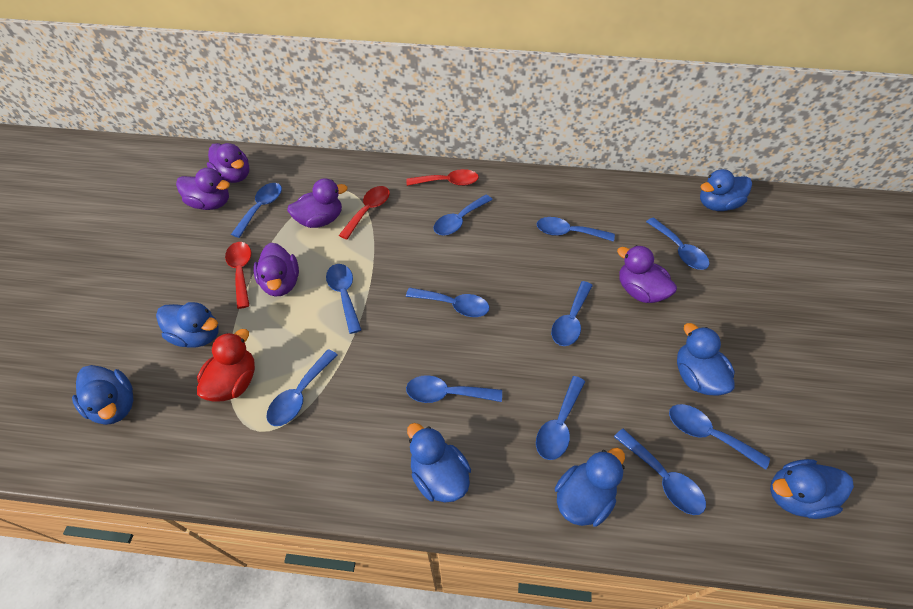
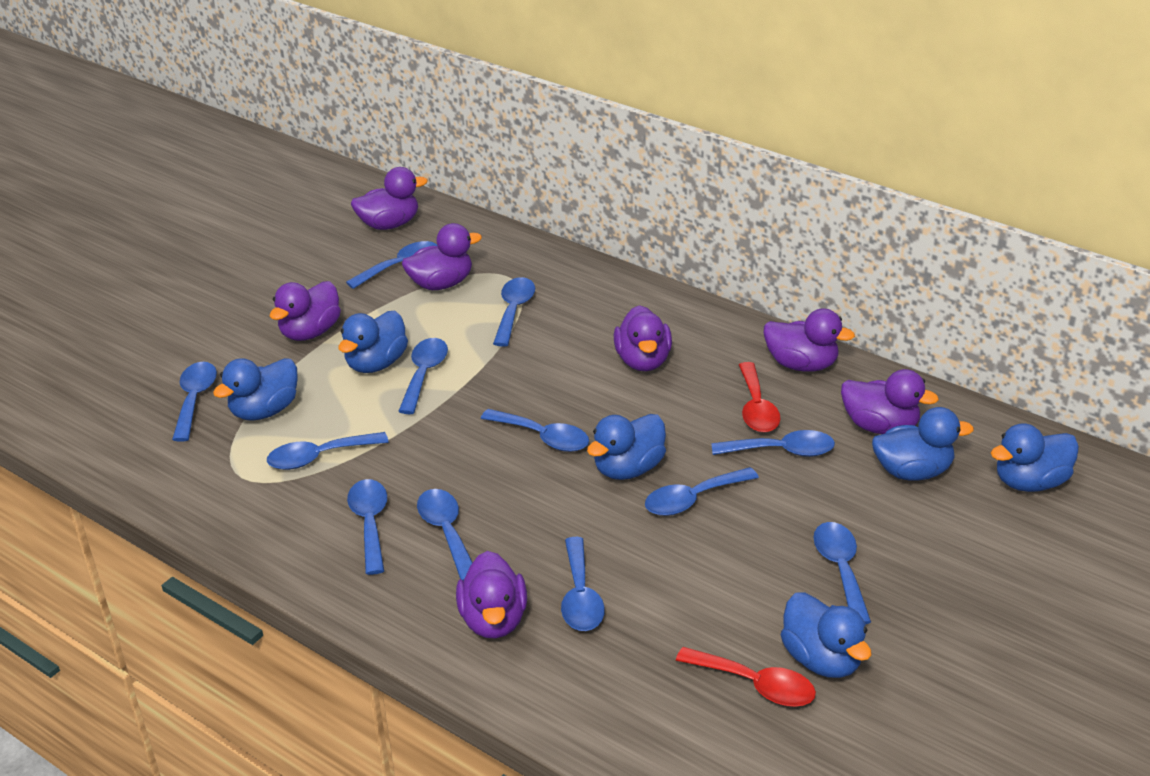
blue duck: [72,365,133,425] [156,302,218,348] [407,423,471,502] [555,448,625,527] [677,323,735,396] [700,169,752,211] [770,459,854,519] = 7 -> [213,358,298,421] [338,311,408,373] [587,414,666,480] [781,592,871,678] [872,407,974,481] [991,423,1079,492] = 6
purple duck: [176,168,230,210] [207,143,249,183] [253,243,299,296] [287,178,347,228] [617,245,677,303] = 5 -> [270,281,341,341] [351,167,428,230] [402,223,482,290] [456,551,527,639] [614,305,672,371] [764,308,855,372] [841,369,939,434] = 7
red duck: [197,329,255,402] = 1 -> none = 0
red spoon: [225,242,251,309] [339,186,390,239] [406,169,479,186] = 3 -> [676,647,816,707] [739,362,780,433] = 2

